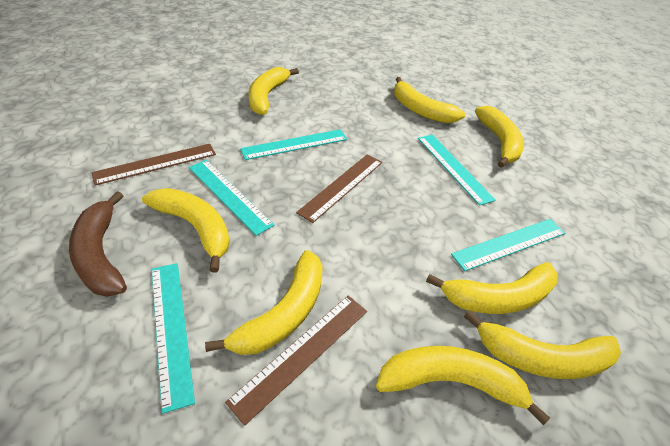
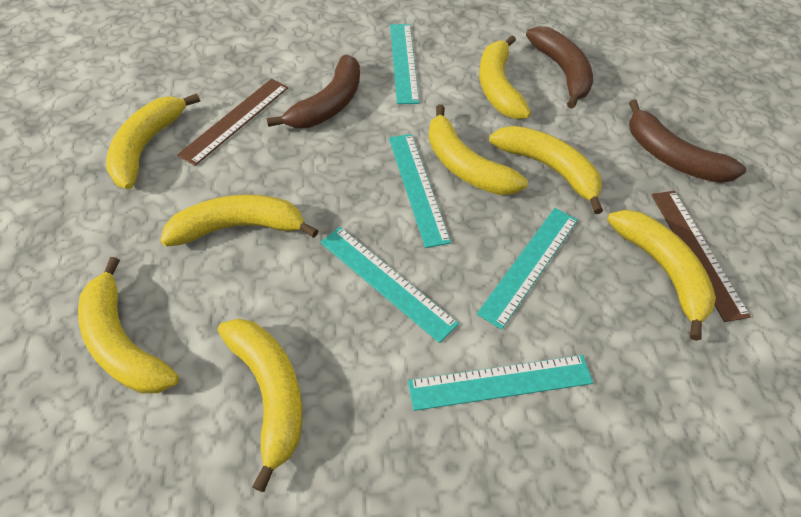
brown banana: [69,191,127,297] = 1 -> [267,55,360,128] [526,26,593,109] [629,100,746,183] = 3
brown ruler: [91,144,216,186] [225,295,367,426] [296,154,382,223] = 3 -> [177,79,288,166] [651,191,751,322] = 2

